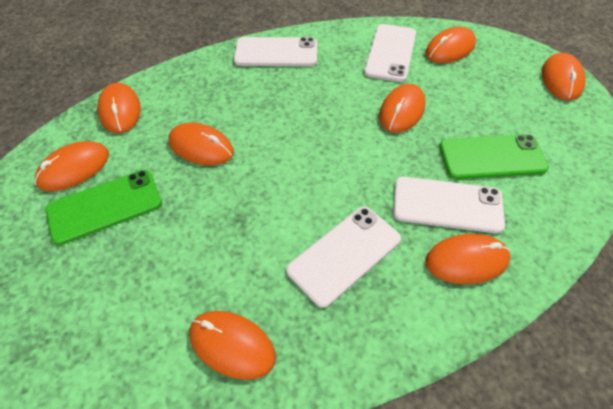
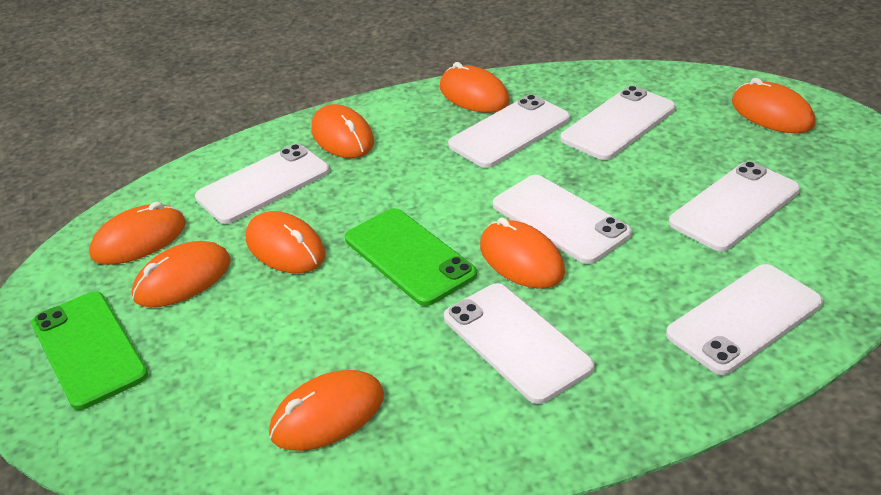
white phone: [234,37,317,66] [286,207,401,308] [364,24,416,82] [393,177,505,233] = 4 -> [195,144,330,224] [444,283,594,404] [448,94,570,168] [493,175,632,264] [560,86,676,160] [666,264,823,375] [669,161,800,251] = 7

